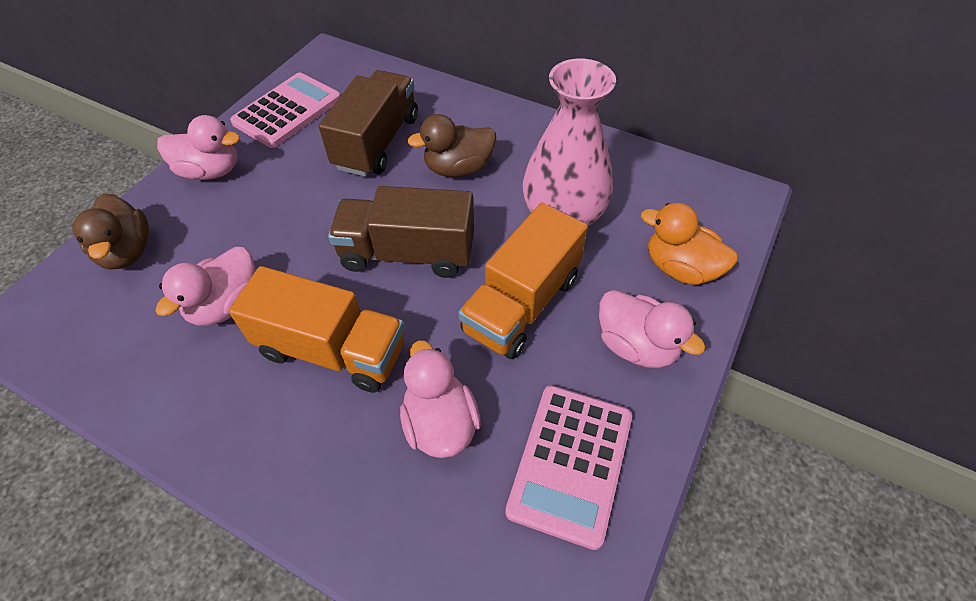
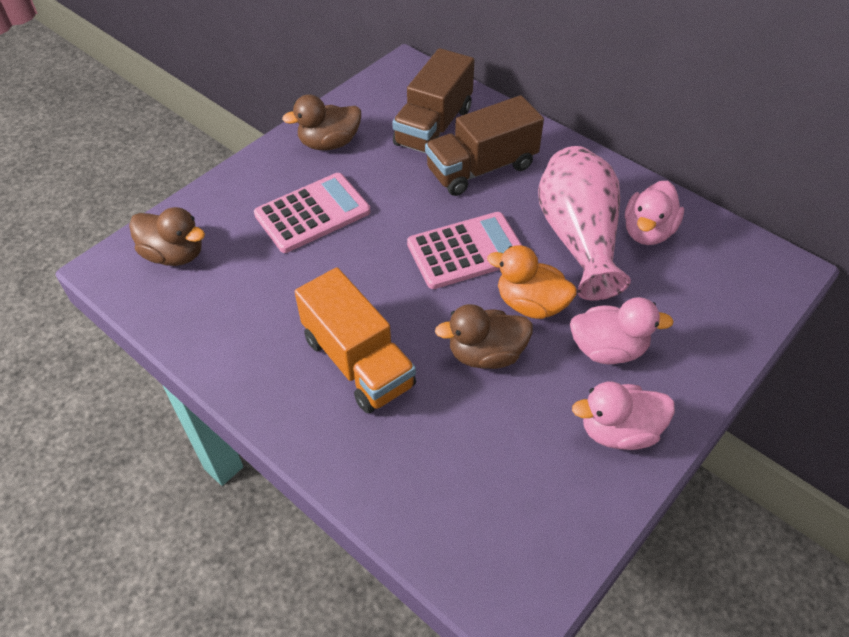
brown duck: [73,193,149,270] [407,114,496,177] = 2 -> [129,207,205,266] [282,94,361,150] [435,304,533,369] = 3
orange truck: [229,266,405,393] [458,203,588,359] = 2 -> [295,267,416,413] = 1
pink duck: [155,247,256,326] [157,115,240,180] [400,340,481,458] [599,290,705,368] = 4 -> [570,297,674,364] [572,382,675,450] [625,181,684,245] = 3

